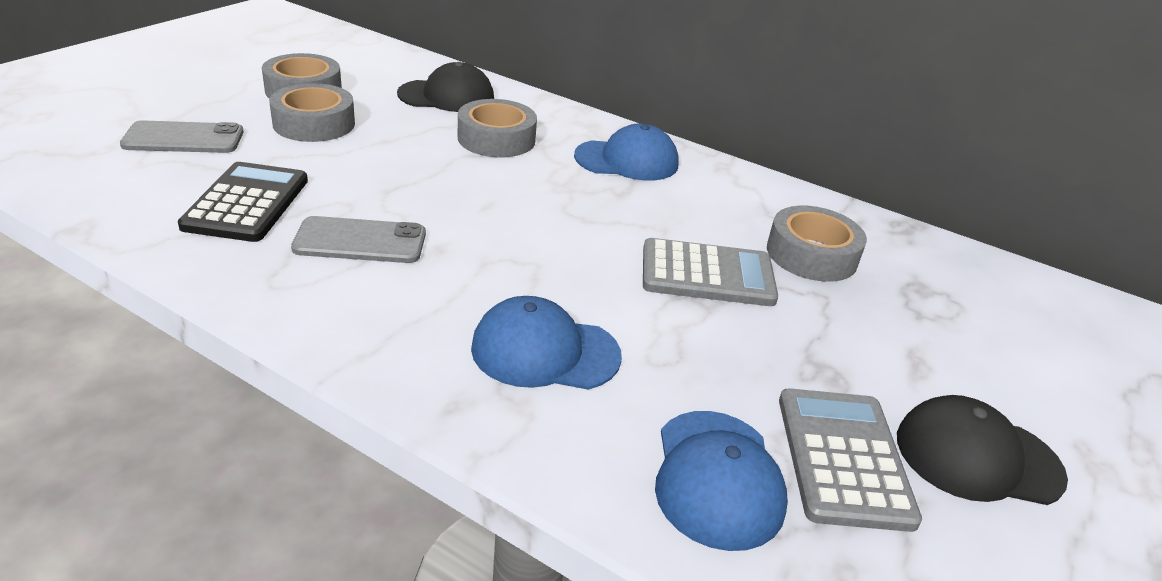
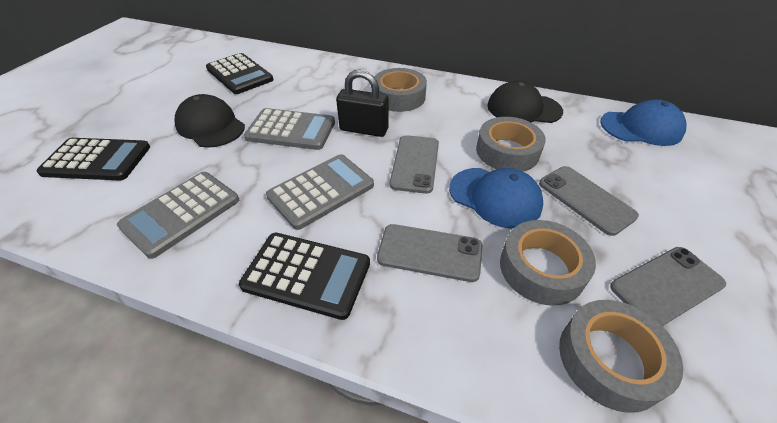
black calculator: [178,162,308,242] = 1 -> [36,138,150,181] [206,53,274,94] [239,233,370,320] = 3
black padlock: none = 0 -> [336,69,389,137] = 1
blue cap: [471,296,622,390] [574,124,679,181] [655,411,788,551] = 3 -> [449,168,543,229] [600,100,687,146] = 2
grey calculator: [643,238,778,306] [779,388,922,532] = 2 -> [117,172,239,259] [244,108,335,150] [266,154,374,230] = 3
grey phone: [120,121,244,153] [291,216,426,263] = 2 -> [377,224,482,282] [390,135,439,194] [539,166,639,236] [610,247,726,326] = 4

